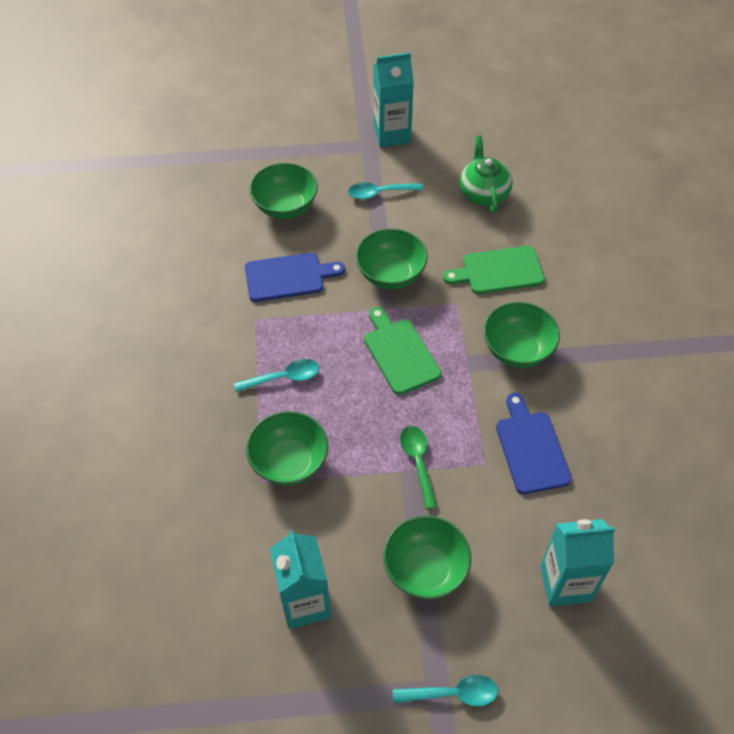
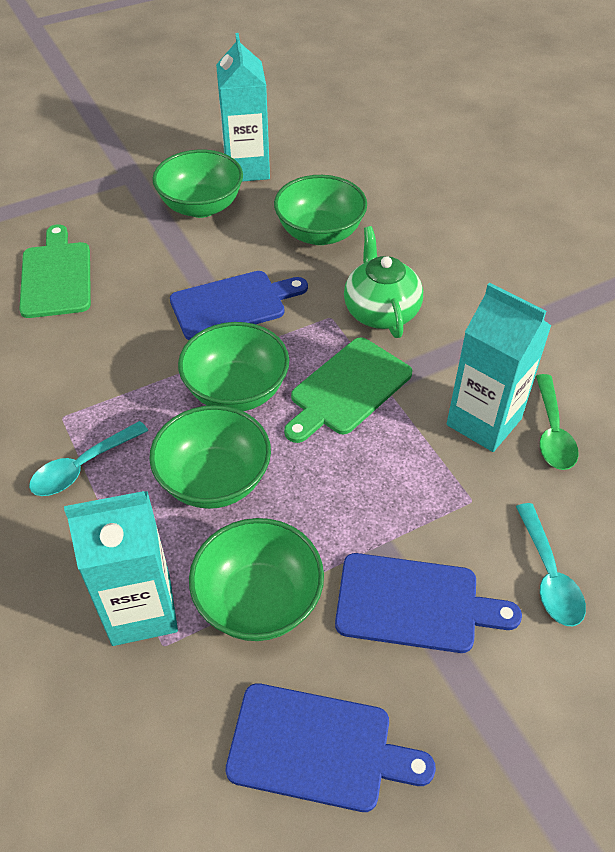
blue cutting board: [245,253,345,302] [496,393,572,494] = 2 -> [170,271,308,340] [225,683,436,812] [335,553,522,653] = 3
turquoise spoon: [234,359,319,392] [348,182,423,199] [393,675,498,707] = 3 -> [29,421,148,496] [516,503,586,626] = 2

